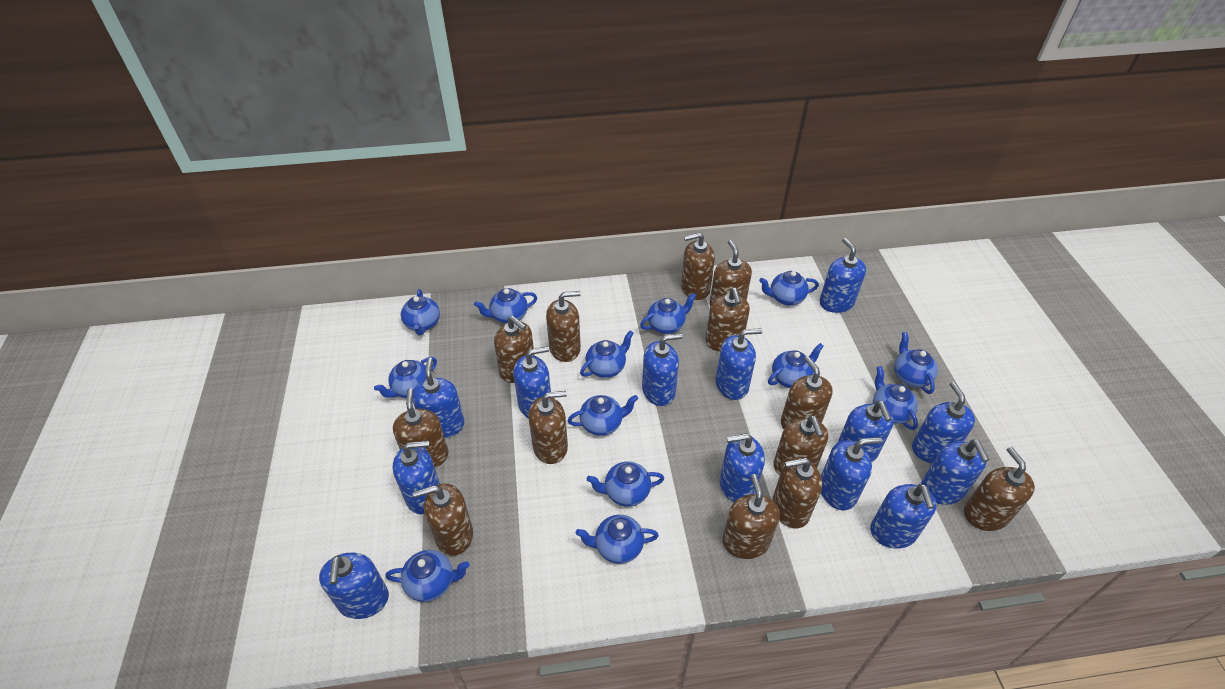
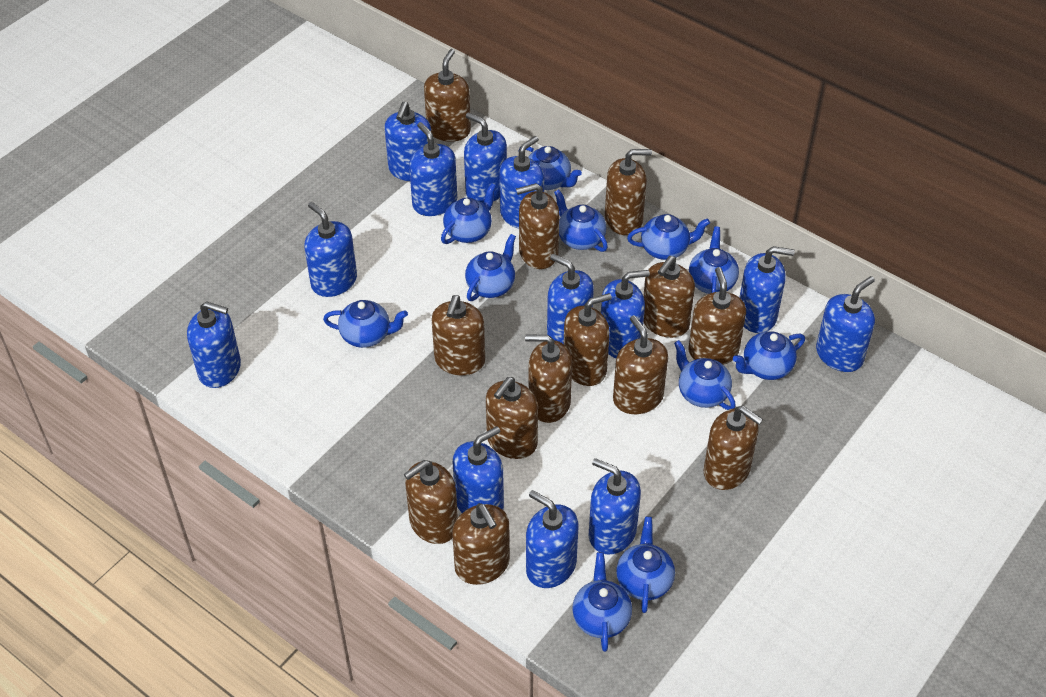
blue teapot: [374,357,437,398] [385,550,470,602] [401,289,440,335] [474,288,537,323] [568,395,638,436] [576,515,659,564] [580,330,634,378] [587,461,664,507] [640,293,697,334] [759,271,819,306] [768,343,824,388] [873,366,918,430] [894,332,938,394] = 13 -> [323,300,408,348] [441,183,496,244] [465,234,516,301] [518,146,582,190] [554,189,608,252] [572,552,632,652] [616,517,675,613] [627,214,710,260] [674,340,736,410] [689,227,739,294] [733,331,805,380] = 11

